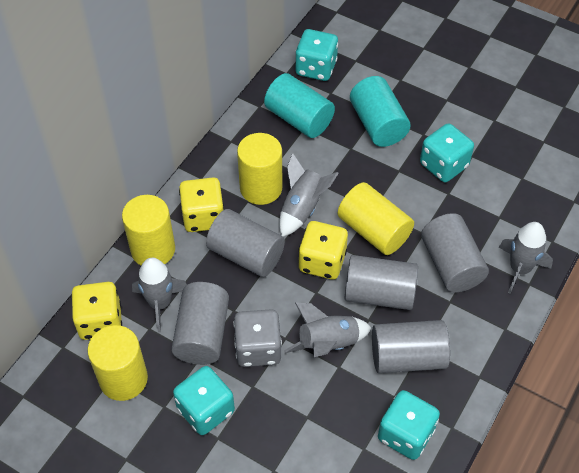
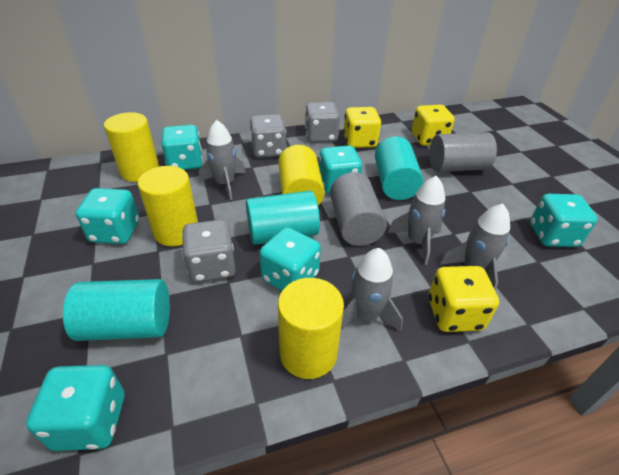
grey cylinder: [171,282,229,365] [206,209,285,277] [345,255,418,310] [372,320,450,373] [421,213,489,292] = 5 -> [330,172,387,246] [429,132,497,172] = 2
grey dice: [233,309,282,367] = 1 -> [182,219,236,282] [250,114,286,158] [305,102,340,143] = 3
turquoise cylinder: [264,73,335,138] [350,76,411,147] = 2 -> [63,279,170,341] [246,191,320,245] [375,137,423,200] = 3
turquoise dice: [173,366,235,435] [295,29,338,81] [378,390,440,460] [420,123,474,182] = 4 -> [26,365,125,451] [76,188,139,244] [162,125,203,170] [259,227,321,291] [319,145,362,194] [530,194,598,247] = 6

